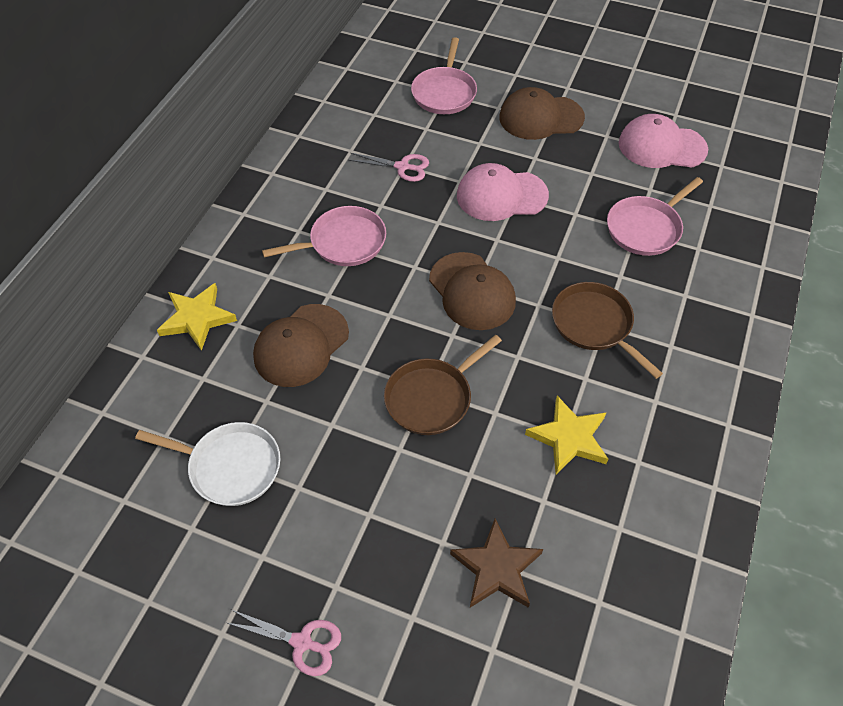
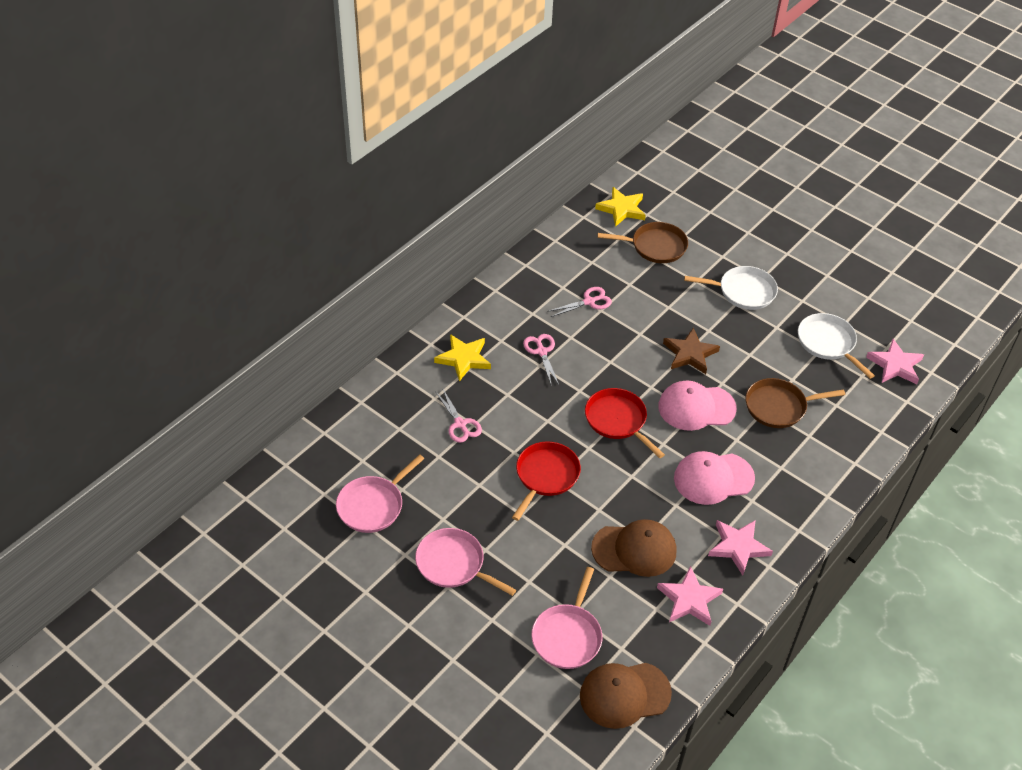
brown cap: [253,304,349,387] [429,252,516,330] [499,87,585,140] = 3 -> [580,663,672,729] [591,519,676,577] = 2
pink scissors: [225,610,341,676] [348,153,429,182] = 2 -> [435,389,482,443] [523,334,559,386] [547,287,612,317] = 3
pink star: none = 0 -> [657,566,723,626] [708,520,773,575] [866,339,924,384] = 3
red pan: none = 0 -> [512,441,581,521] [585,388,665,458] = 2
white pan: [135,422,280,506] = 1 -> [684,266,778,310] [798,313,875,379] = 2

